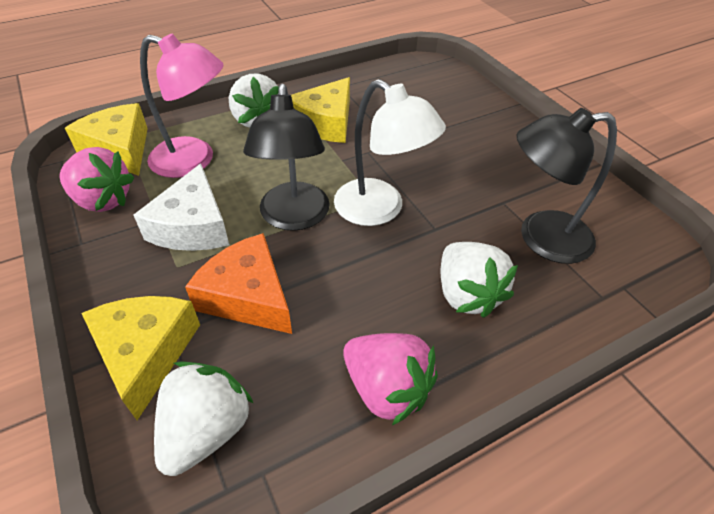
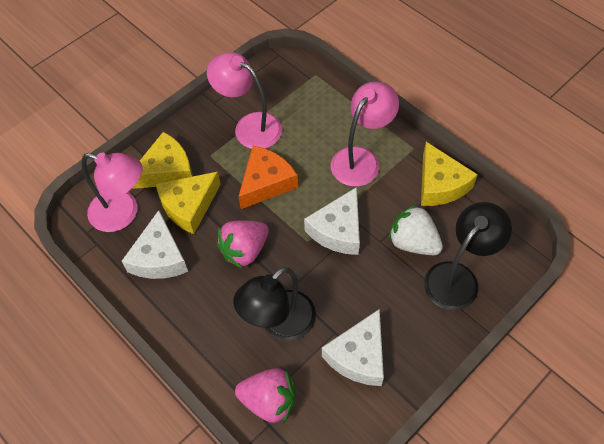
pink lamp: [140,34,224,178] = 1 -> [81,152,143,232] [207,52,282,149] [331,82,399,187] = 3
white cheese: [134,164,229,251] = 1 -> [122,210,188,279] [304,187,360,255] [322,309,384,386] = 3
white lamp: [334,79,446,226] = 1 -> none = 0
white strawberry: [154,361,254,476] [229,74,279,128] [441,242,518,318] = 3 -> [388,204,443,255] = 1

